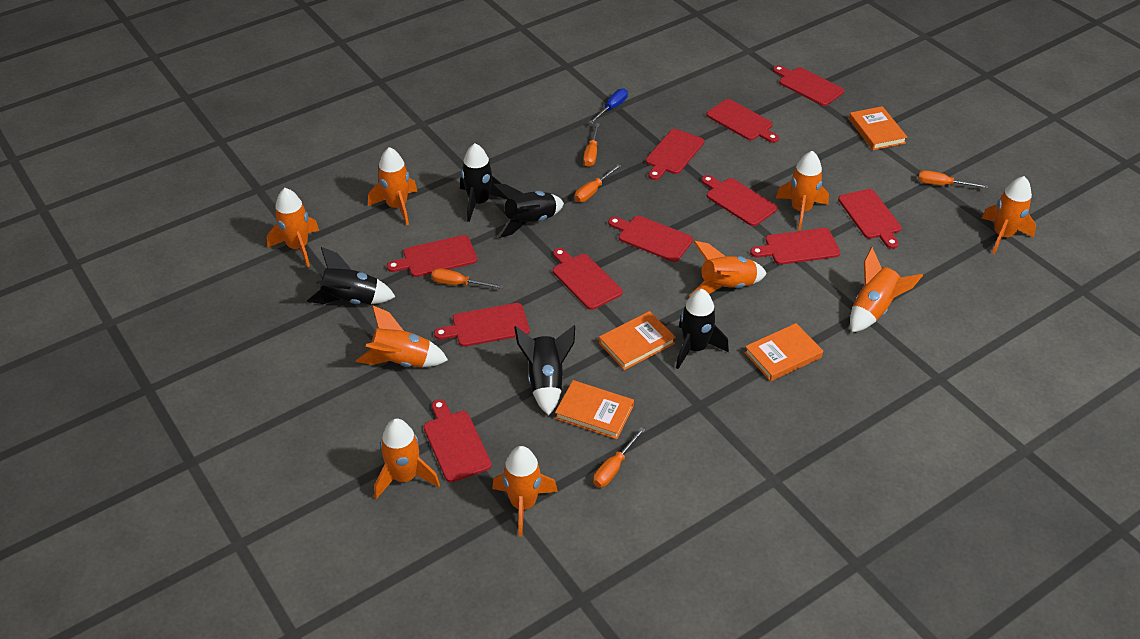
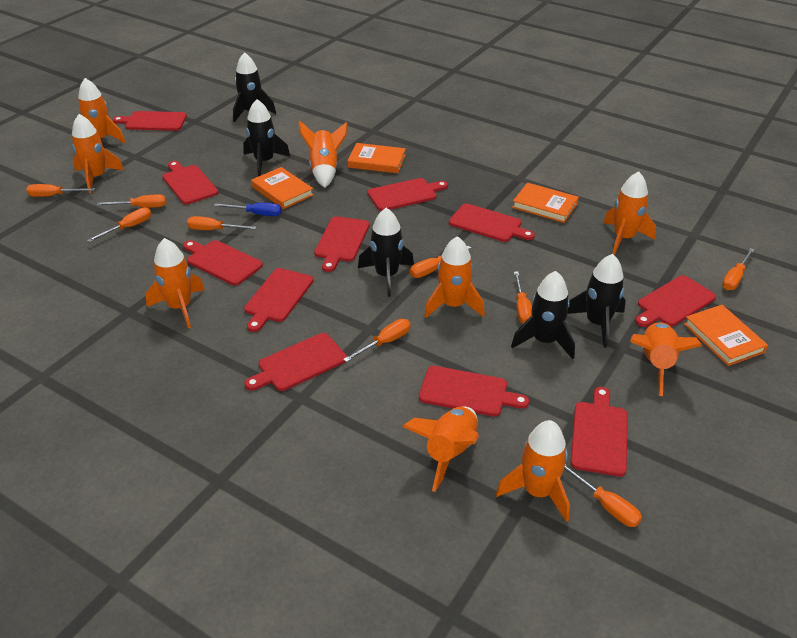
orange screwdriver: [431,268,503,289] [575,164,621,202] [583,123,600,167] [593,427,645,487] [918,170,988,188] = 5 -> [26,184,95,197] [87,207,151,242] [97,194,166,208] [187,216,256,230] [343,319,411,362] [410,245,471,278] [514,272,532,324] [564,465,642,527] [722,248,754,290] = 9

